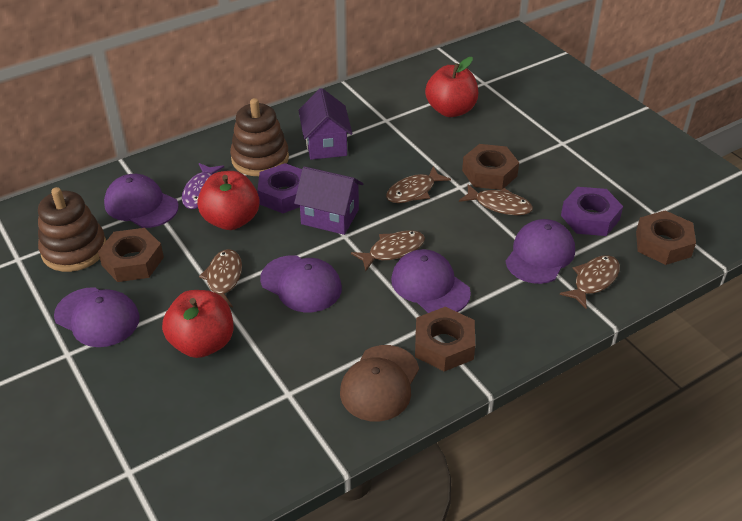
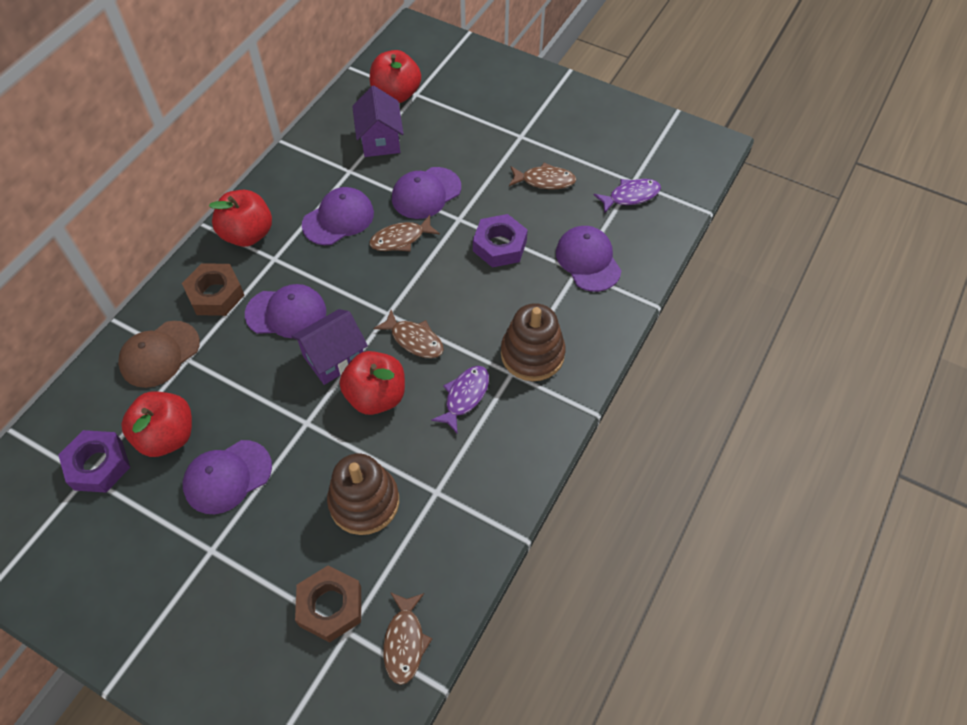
brown fish: [199,249,242,307] [351,230,425,271] [386,166,451,203] [459,184,533,215] [560,255,620,309] = 5 -> [369,215,440,252] [373,310,444,358] [383,592,433,685] [509,162,576,189] = 4
brown nut: [98,228,164,282] [415,307,475,372] [462,144,519,190] [636,210,696,265] = 4 -> [182,263,244,316] [295,565,361,643] = 2
purple fish: [182,163,224,209] = 1 -> [431,366,489,433] [594,179,661,213] = 2
red apple: [162,290,233,358] [197,171,260,230] [425,57,478,117] = 3 -> [121,392,192,457] [209,190,272,247] [340,351,405,415] [370,50,421,103] = 4

